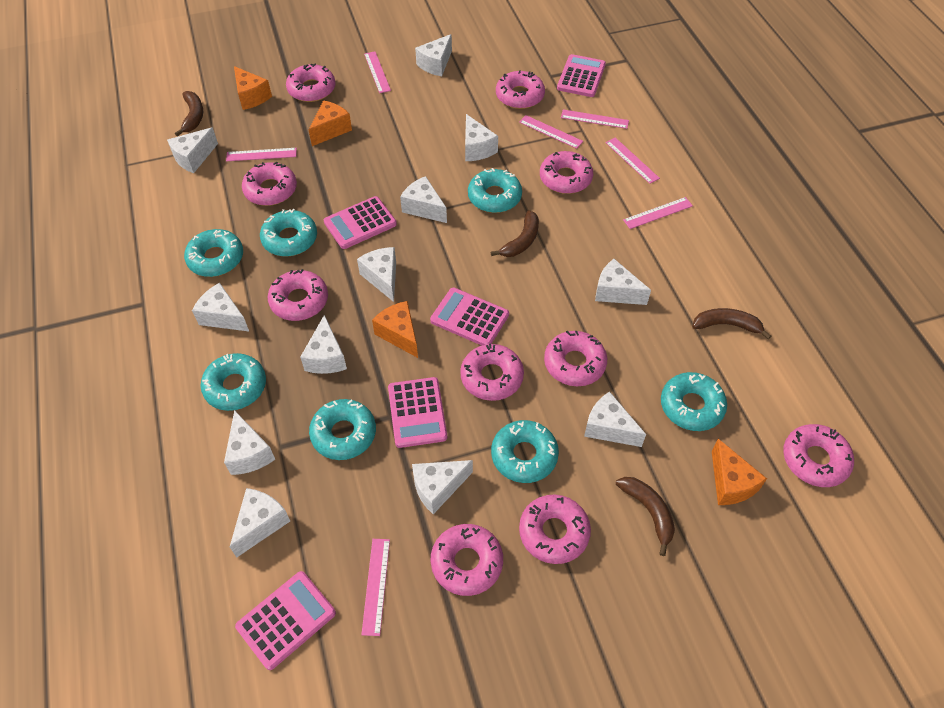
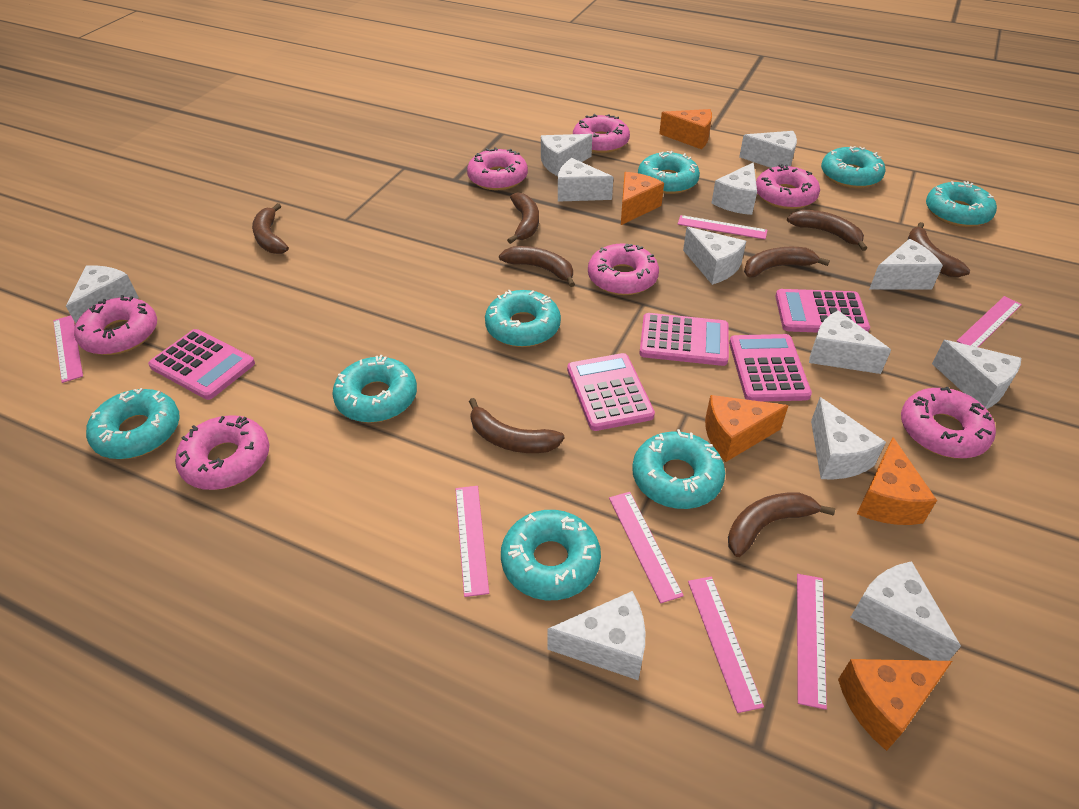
brown banana: [175,91,203,137] [491,210,539,257] [616,477,675,556] [692,308,771,339] = 4 -> [252,203,289,254] [469,398,565,453] [499,246,575,287] [507,192,539,244] [728,493,835,557] [744,247,830,277] [787,210,867,251] [908,222,970,277] = 8
orange cheese: [234,66,272,110] [309,100,352,146] [372,301,418,358] [712,439,767,505] = 4 -> [621,172,664,225] [659,109,712,149] [705,395,789,462] [838,659,952,751] [857,437,937,525] = 5
pink donut: [242,162,297,206] [268,269,328,321] [286,63,335,102] [430,524,503,596] [460,344,524,401] [496,70,545,109] [519,494,591,564] [540,151,593,194] [544,331,607,386] [783,424,854,487] = 10 -> [74,295,157,355] [175,415,269,490] [467,147,528,190] [573,114,630,153] [588,243,659,295] [756,164,820,209] [901,387,996,459] = 7
turquoise donut: [184,229,243,277] [201,353,266,411] [260,209,317,257] [309,399,376,460] [468,168,522,213] [491,420,559,483] [661,372,727,431] = 7 -> [86,388,180,459] [332,355,417,423] [485,290,561,347] [501,510,601,600] [632,429,725,509] [638,151,700,194] [821,146,886,188] [926,181,997,227] = 8

